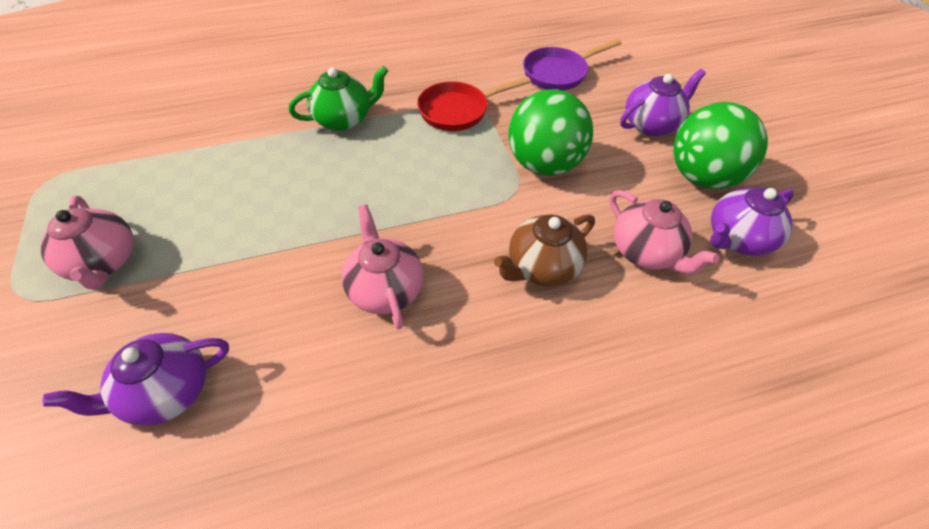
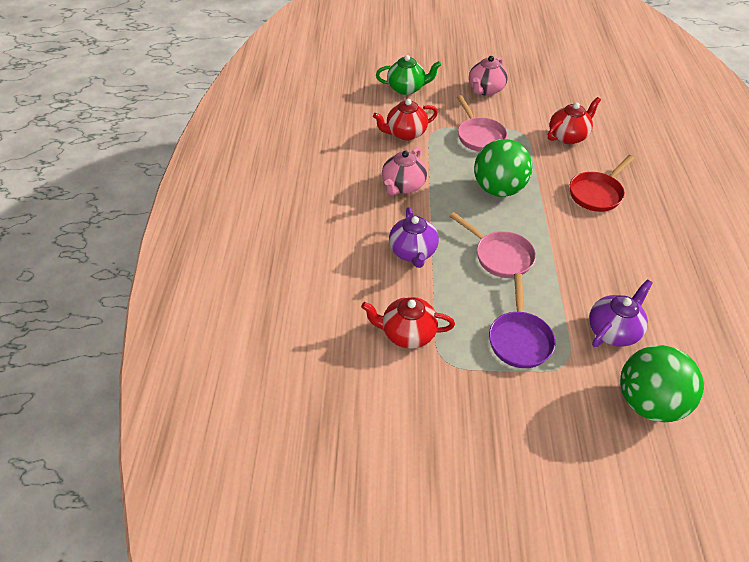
brown teapot: [494,214,595,287] = 1 -> none = 0
pink pan: none = 0 -> [450,212,536,278] [457,95,507,152] = 2
pink teapot: [40,196,134,290] [341,204,423,329] [609,190,719,274] = 3 -> [382,147,427,196] [469,56,508,96] = 2
purple teapot: [42,333,229,426] [620,69,706,136] [710,187,794,256] = 3 -> [389,207,439,268] [589,279,653,347] = 2
red teapot: none = 0 -> [361,297,455,349] [373,99,438,141] [548,97,601,144] = 3

